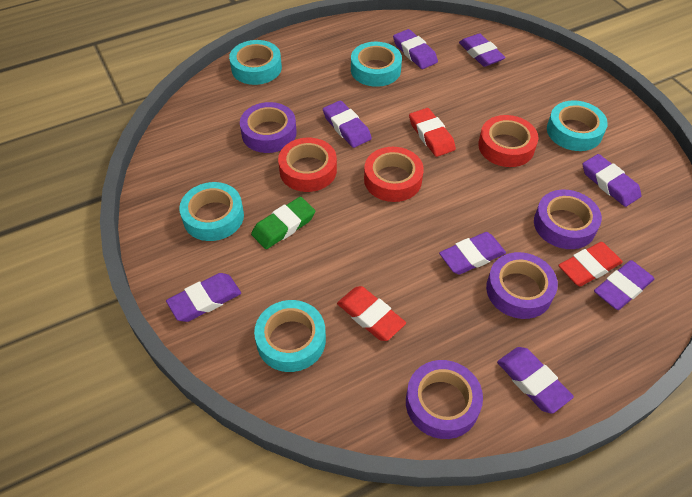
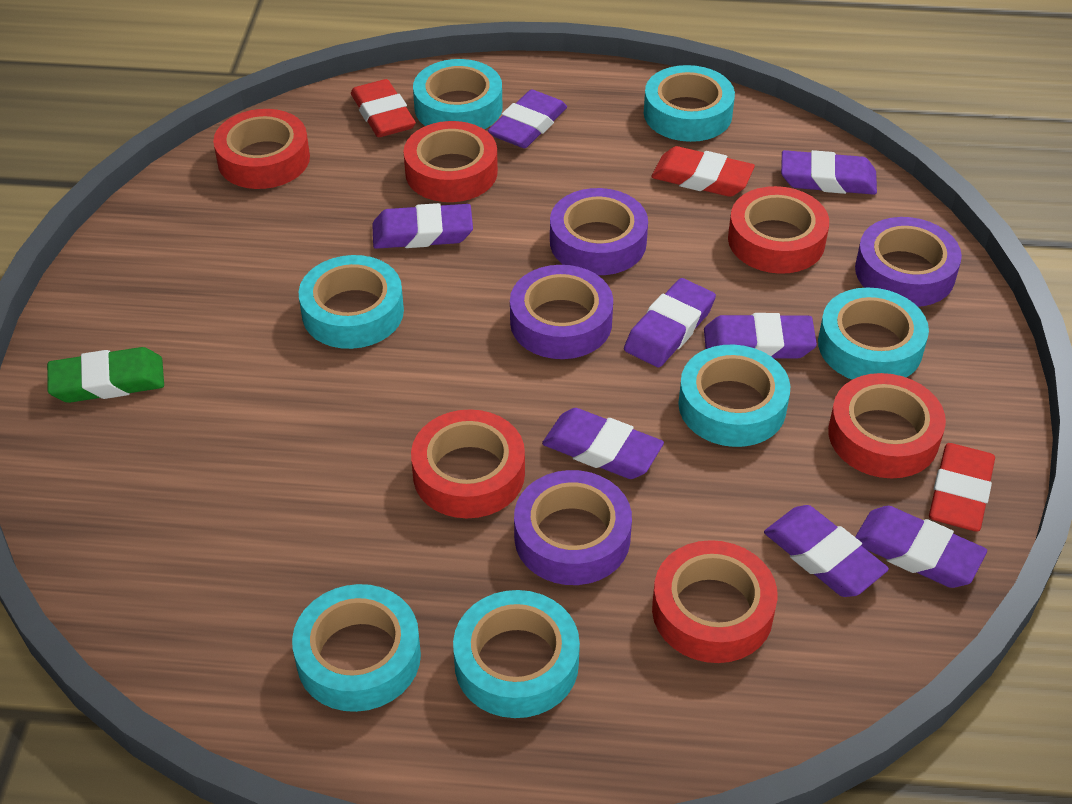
red tape: [278,138,337,192] [364,147,424,202] [478,115,538,167] = 3 -> [213,109,310,189] [403,121,498,202] [411,409,525,518] [652,540,778,663] [728,186,829,274] [828,373,946,478] = 6
turquoise tape: [179,182,244,241] [229,40,282,85] [254,300,326,372] [351,42,402,87] [547,100,608,151] = 5 -> [292,584,421,712] [299,255,404,349] [413,59,503,129] [453,590,580,718] [644,65,735,142] [678,345,790,447] [818,287,929,379] = 7

